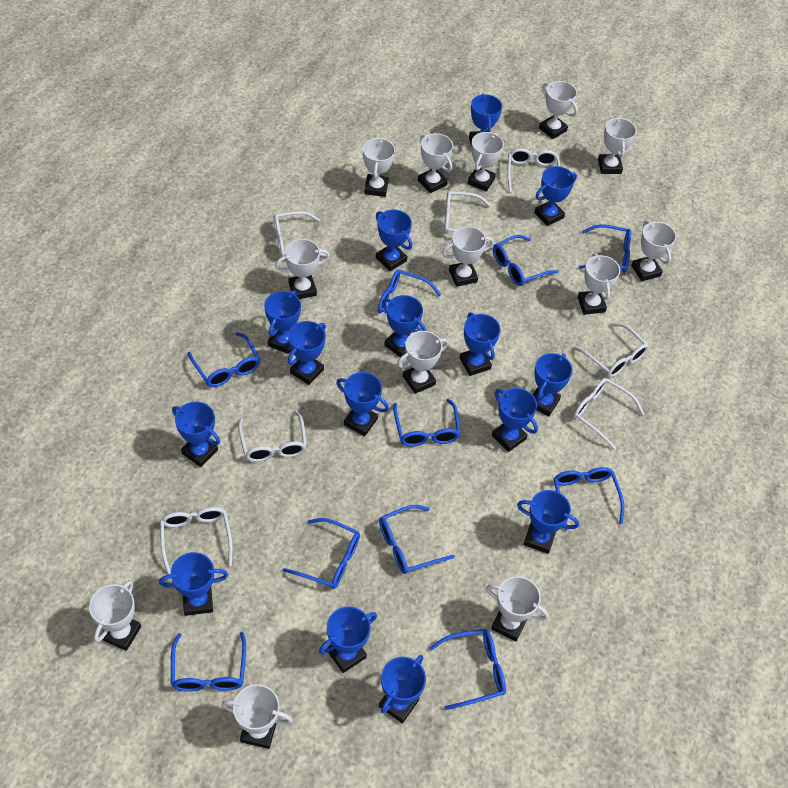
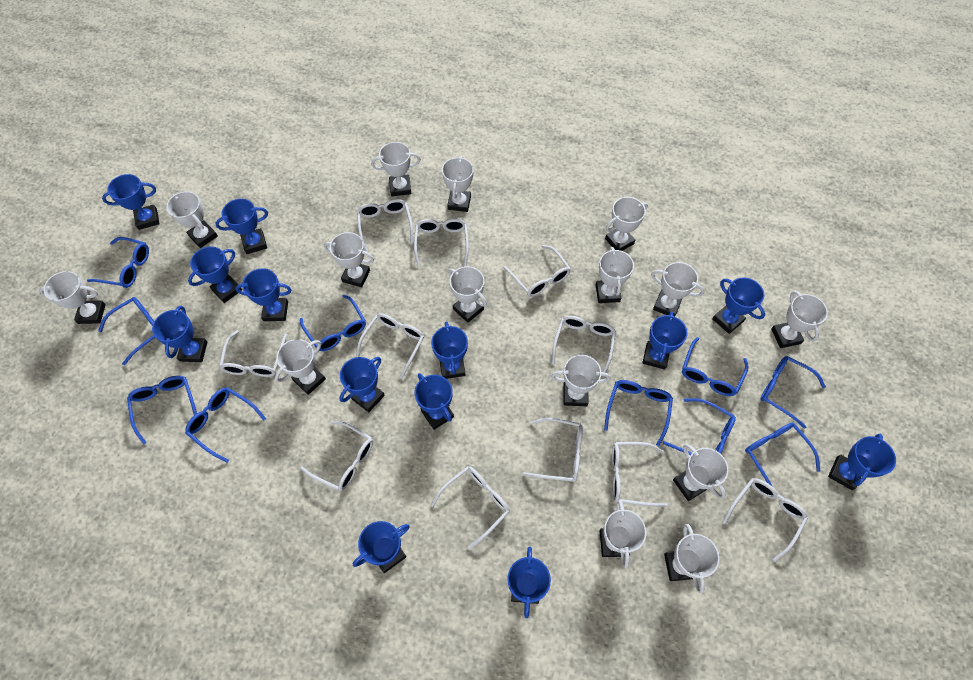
blue trophy: [159,552,228,616] [172,402,220,467] [264,291,301,354] [288,321,326,385] [319,607,377,673] [336,372,389,436] [376,210,412,271] [379,655,426,723] [382,295,426,357] [460,313,501,376] [469,94,502,145] [492,388,538,452] [517,490,579,554] [533,353,573,416] [534,166,577,226] = 15 -> [102,174,160,230] [152,306,208,362] [188,247,242,303] [215,199,268,254] [235,268,292,321] [339,357,385,412] [353,521,410,573] [415,373,454,430] [431,322,468,379] [507,547,551,618] [642,312,688,370] [712,277,765,334] [828,434,896,490] = 13
white glasses: [160,507,233,574] [238,410,307,462] [274,211,326,257] [444,191,491,242] [507,148,561,192] [573,323,649,377] [573,378,644,449] = 7 -> [219,331,287,377] [300,421,373,491] [356,313,424,379] [357,199,413,251] [414,219,469,267] [431,466,510,550] [503,245,571,297] [523,418,583,482] [552,316,616,373] [612,442,667,507] [723,478,808,562] = 11
white trophy: [89,580,141,651] [221,684,293,749] [275,239,330,299] [363,137,395,197] [397,331,448,394] [418,133,453,193] [442,226,494,287] [467,132,504,192] [486,576,549,641] [539,81,578,139] [578,254,620,315] [598,117,637,174] [631,221,677,281] = 13 -> [39,271,106,324] [166,191,218,248] [275,339,326,395] [324,232,374,287] [371,142,421,196] [442,156,473,212] [448,266,487,323] [551,355,610,406] [596,247,634,303] [599,500,646,568] [605,197,648,251] [651,262,705,316] [664,524,720,594] [673,444,729,501] [771,291,828,348] = 15

